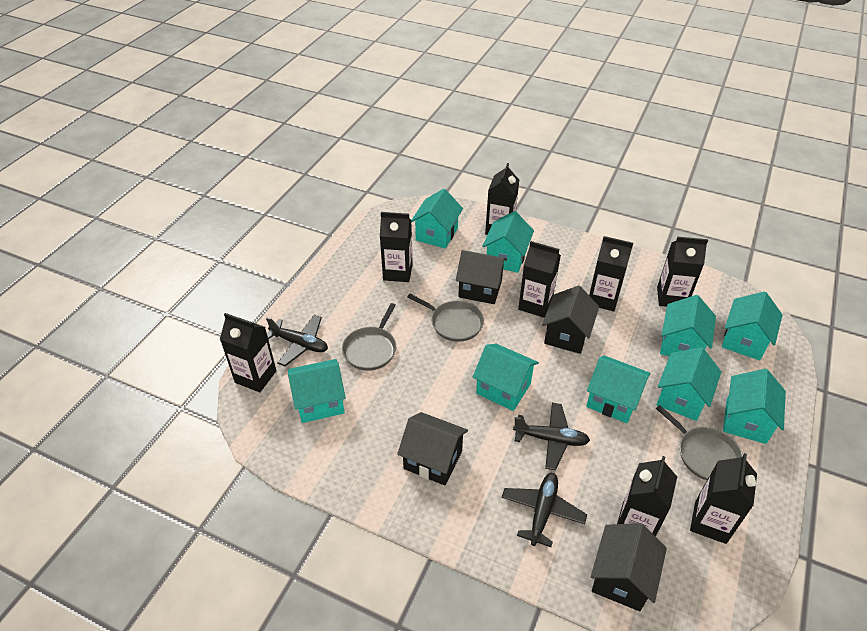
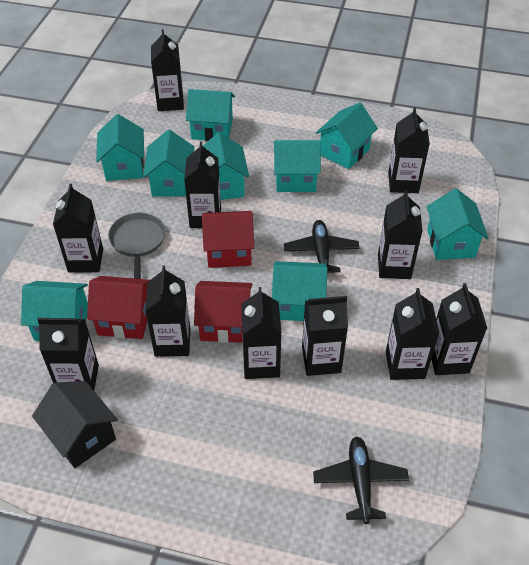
black carton: [220,313,277,392] [380,212,413,282] [485,163,519,235] [518,241,561,318] [589,236,633,311] [617,456,677,537] [657,237,708,307] [690,453,757,544] = 8 -> [37,318,99,390] [53,184,103,273] [145,265,190,357] [151,29,184,111] [184,141,221,228] [241,287,281,379] [302,296,348,376] [378,190,423,279] [386,288,439,380] [388,107,430,193] [431,283,487,375] = 11
black house: [397,412,468,486] [456,250,507,304] [542,285,599,354] [591,523,667,611] = 4 -> [32,381,118,468] = 1
black plane: [266,315,328,366] [502,473,587,547] [513,403,590,470] = 3 -> [284,220,360,273] [313,436,409,524] = 2
grey pan: [342,303,396,371] [408,294,484,342] [656,405,743,480] = 3 -> [108,212,166,279] = 1
red house: none = 0 -> [87,276,150,339] [194,281,253,343] [202,211,254,268] = 3

